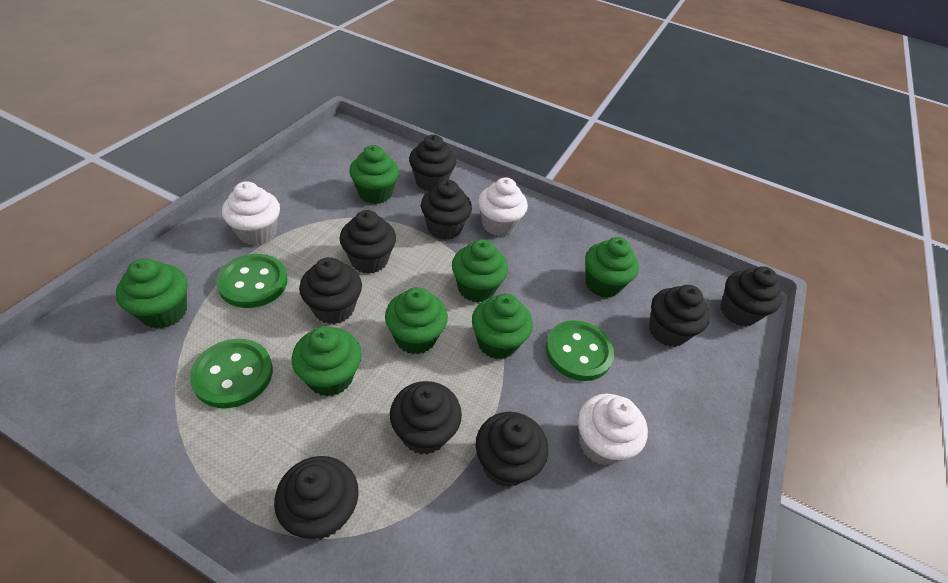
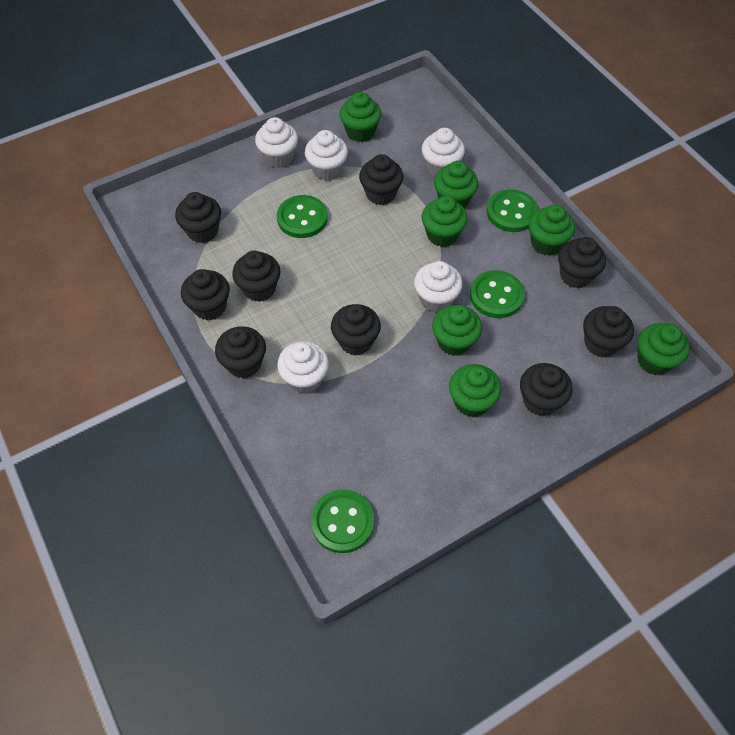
green button: [190,339,273,408] [216,254,288,308] [546,320,614,381] = 3 -> [277,195,328,238] [311,490,374,553] [470,270,525,318] [487,189,538,232] = 4
white cupcake: [222,181,280,245] [478,177,528,236] [578,394,648,466] = 3 -> [255,117,298,168] [277,341,329,393] [305,130,348,181] [414,261,463,313] [422,128,465,176] = 5

